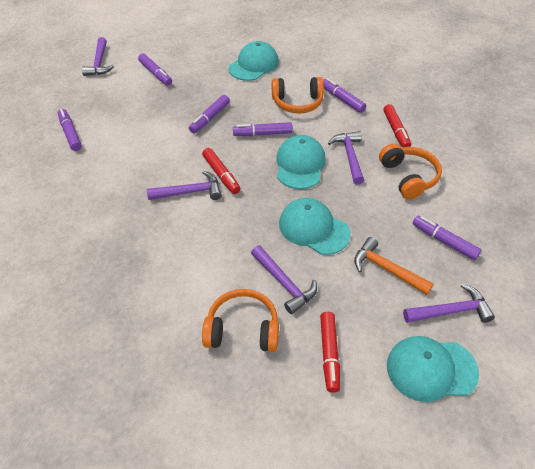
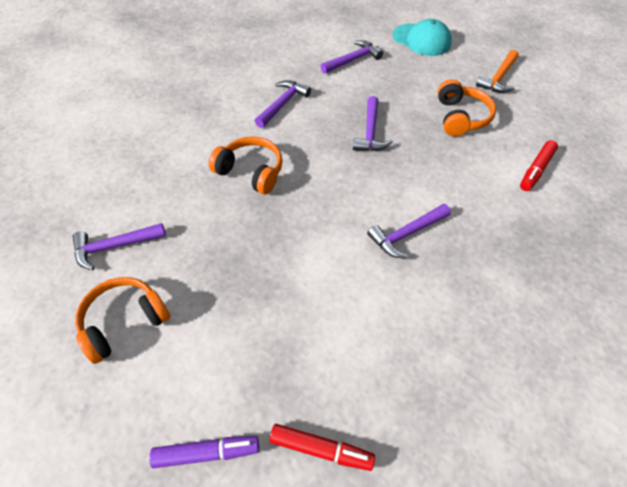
purple marker: [58,109,82,151] [138,54,172,86] [189,95,230,133] [233,122,293,136] [323,78,366,113] [413,216,482,260] = 6 -> [149,436,259,468] = 1
red marker: [202,148,241,194] [320,312,340,393] [383,104,411,147] = 3 -> [269,424,375,471] [520,140,558,191] = 2
turquoise cap: [228,41,279,81] [277,135,326,189] [279,198,351,255] [387,336,479,402] = 4 -> [392,19,452,56] = 1

